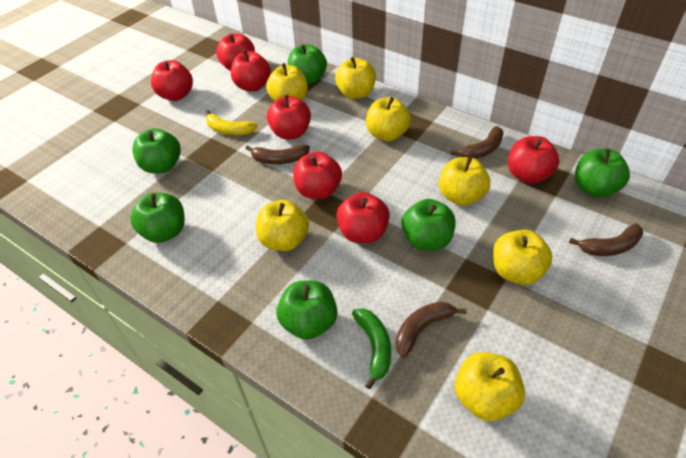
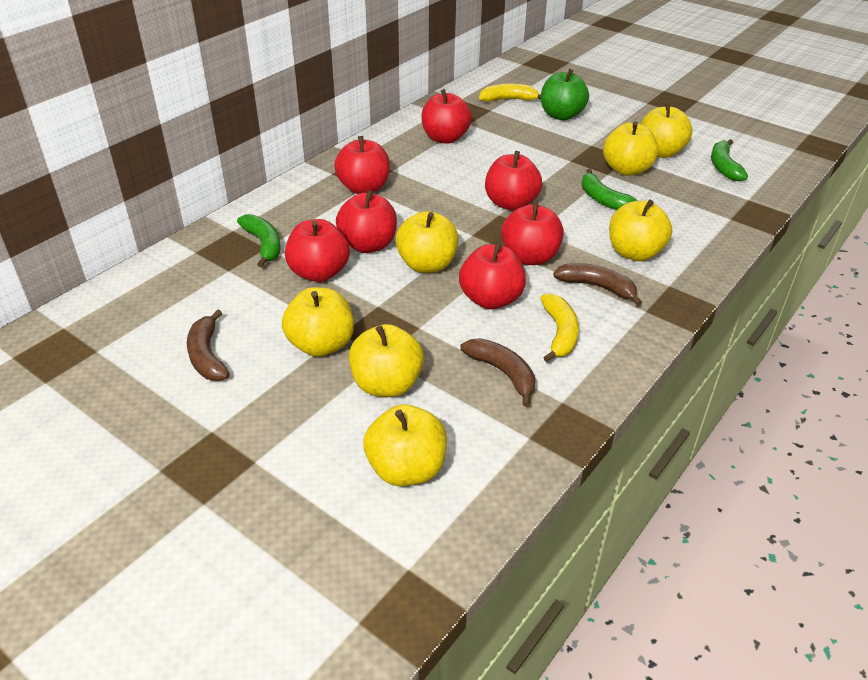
brown banana: [246,145,310,164] [395,301,466,358] [450,126,503,159] [569,223,643,256] = 4 -> [187,310,230,381] [460,338,536,407] [553,263,642,306] = 3
green apple: [130,193,185,243] [132,128,181,174] [276,281,337,340] [288,44,327,84] [401,199,455,251] [575,148,630,198] = 6 -> [541,69,589,120] = 1
green banana: [352,308,391,389] = 1 -> [237,214,281,267] [581,169,638,210] [711,139,748,181] = 3
yellow banana: [206,110,258,135] = 1 -> [479,84,541,102] [540,293,579,362] = 2

